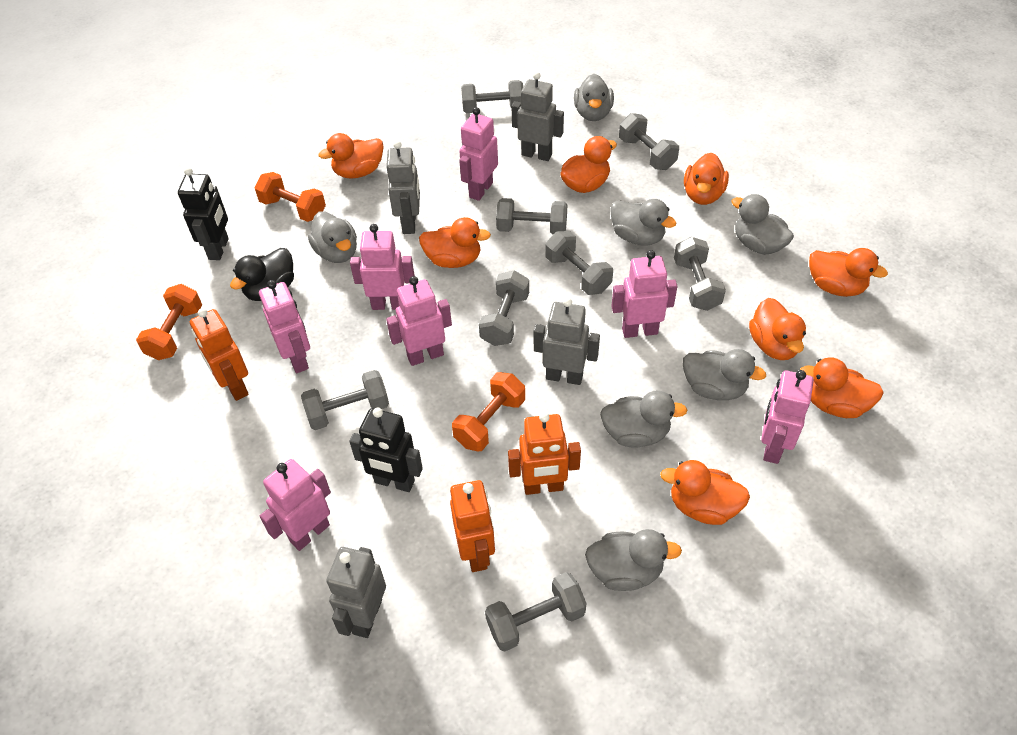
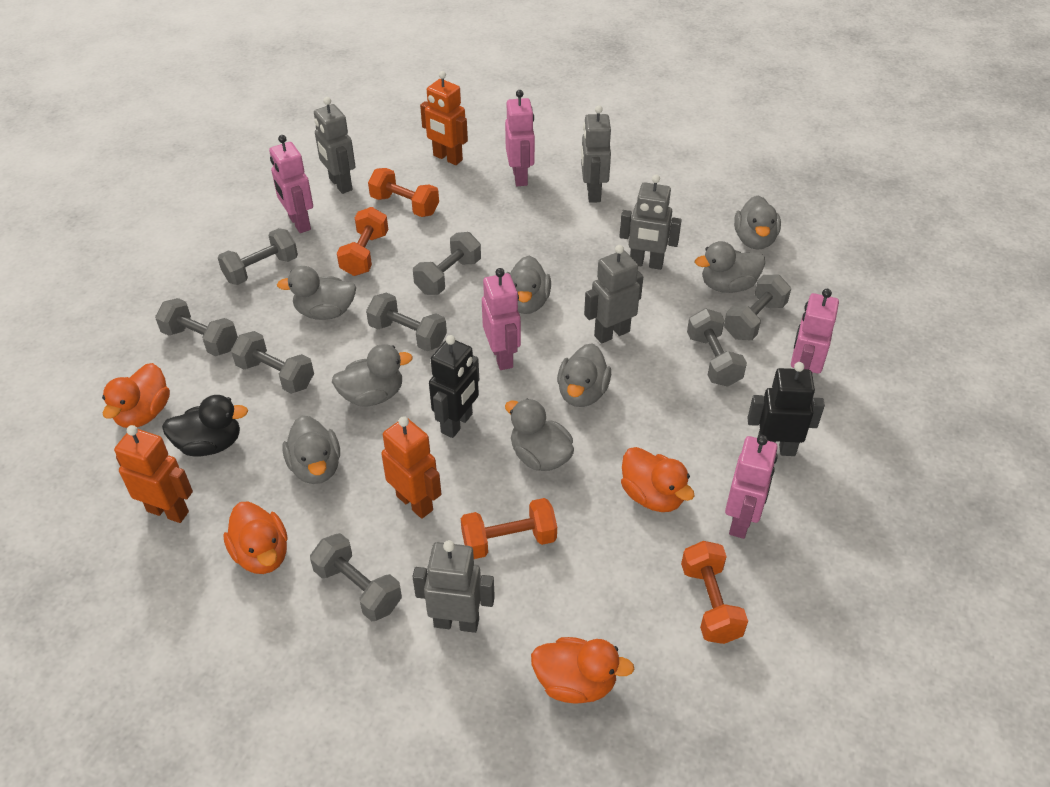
grey duck: [308,212,357,263] [574,74,614,121] [585,529,682,591] [600,390,687,448] [610,199,676,246] [683,349,766,400] [731,194,794,255] = 7 -> [277,266,356,320] [282,416,340,484] [332,344,413,407] [505,399,574,471] [506,256,551,314] [557,343,611,407] [695,241,765,293] [734,196,781,250] = 8
grey robot: [326,547,386,638] [386,141,420,234] [511,72,564,161] [534,298,600,385] = 4 -> [314,97,355,194] [412,540,495,633] [581,105,611,203] [584,245,643,344] [619,175,682,270] = 5
orange duck: [319,133,384,179] [419,217,491,268] [560,136,617,193] [660,460,750,525] [684,153,729,205] [749,298,806,360] [800,357,884,418] [809,248,888,297] = 8 -> [102,363,170,428] [223,501,288,574] [531,637,634,704] [621,447,695,512] = 4
orange dumbbell: [136,284,202,360] [255,172,326,222] [452,372,525,452] = 3 -> [337,207,388,276] [368,168,439,217] [461,498,557,559] [681,541,748,644] = 4
pink robot: [259,280,310,373] [260,459,331,551] [350,224,415,310] [386,276,452,366] [459,107,498,201] [611,250,677,338] [761,370,814,464] = 7 -> [269,135,313,233] [482,268,521,370] [505,90,535,186] [725,435,778,539] [791,289,839,374] = 5

